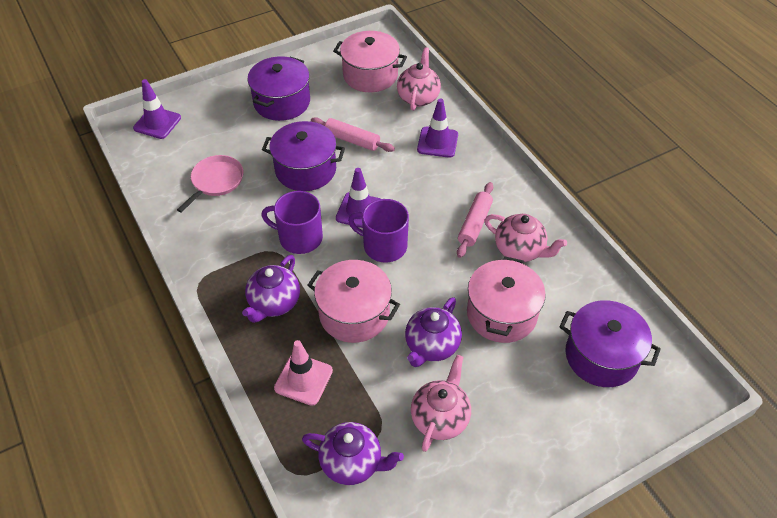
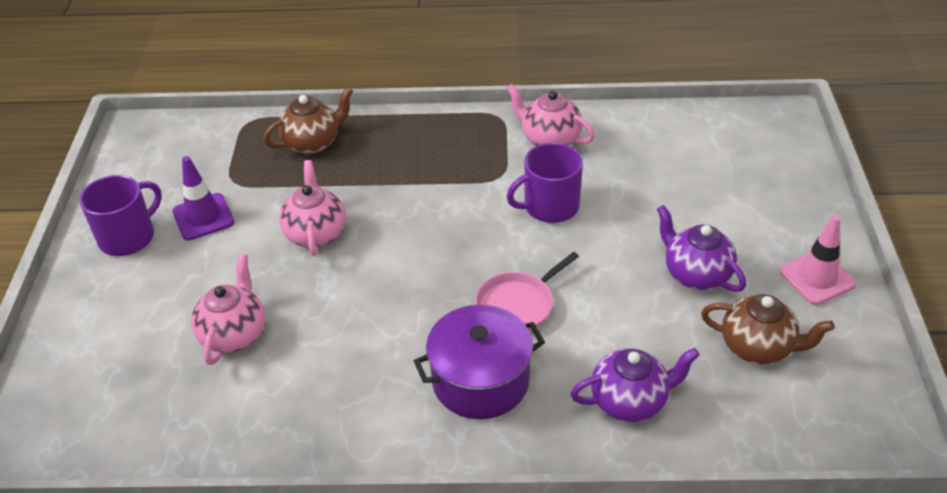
brown teapot: none = 0 -> [263,87,353,154] [701,294,835,365] = 2
pink pot: [308,260,400,343] [333,31,407,92] [467,257,546,343] = 3 -> none = 0
pink rolling pin: [311,117,395,152] [457,182,493,258] = 2 -> none = 0
purple pot: [247,56,310,121] [262,121,345,191] [559,300,661,387] = 3 -> [414,305,545,419] = 1
purple teapot: [242,255,300,323] [302,422,404,485] [405,297,462,367] = 3 -> [571,348,700,423] [657,205,746,292] = 2
purple traffic cone: [133,79,181,139] [336,168,380,228] [417,99,458,158] = 3 -> [172,156,235,240] = 1

